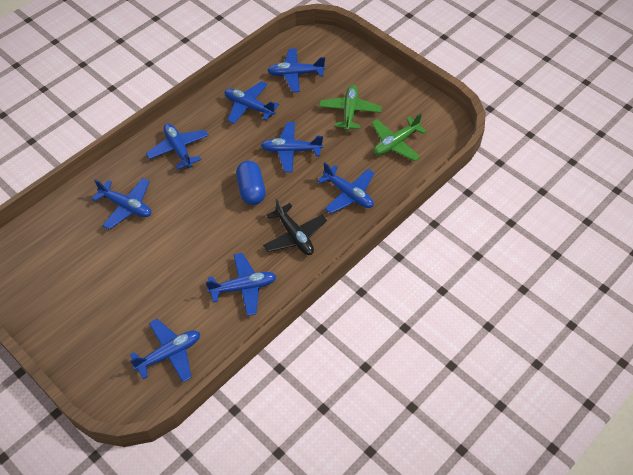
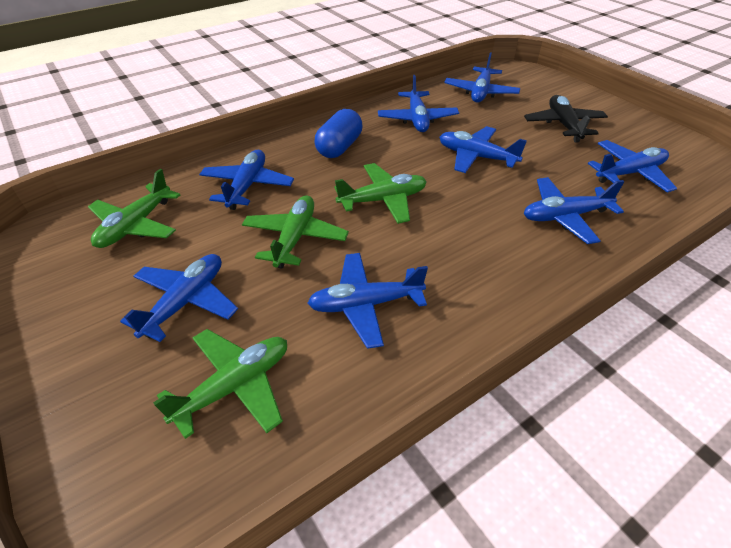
green plane: [319,85,382,131] [371,113,427,161] = 2 -> [88,169,180,248] [153,329,287,439] [242,196,349,269] [335,163,427,224] = 4

